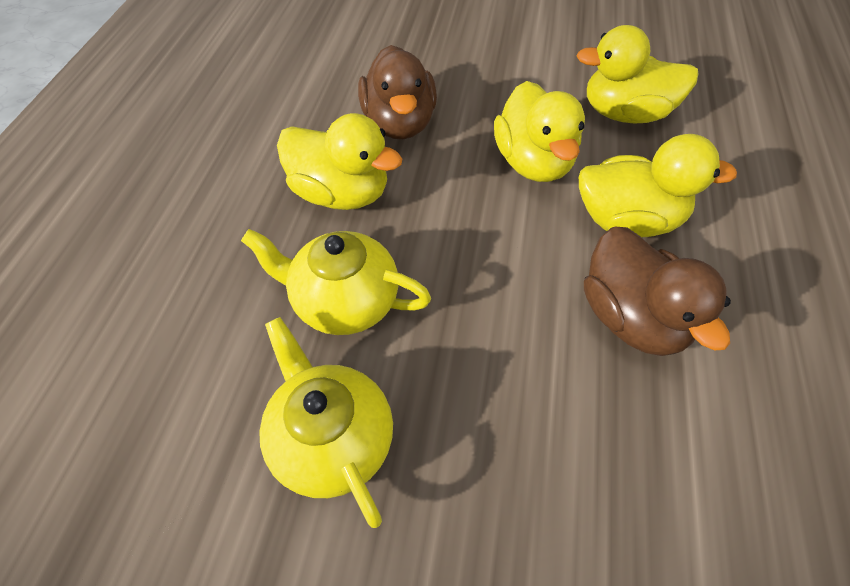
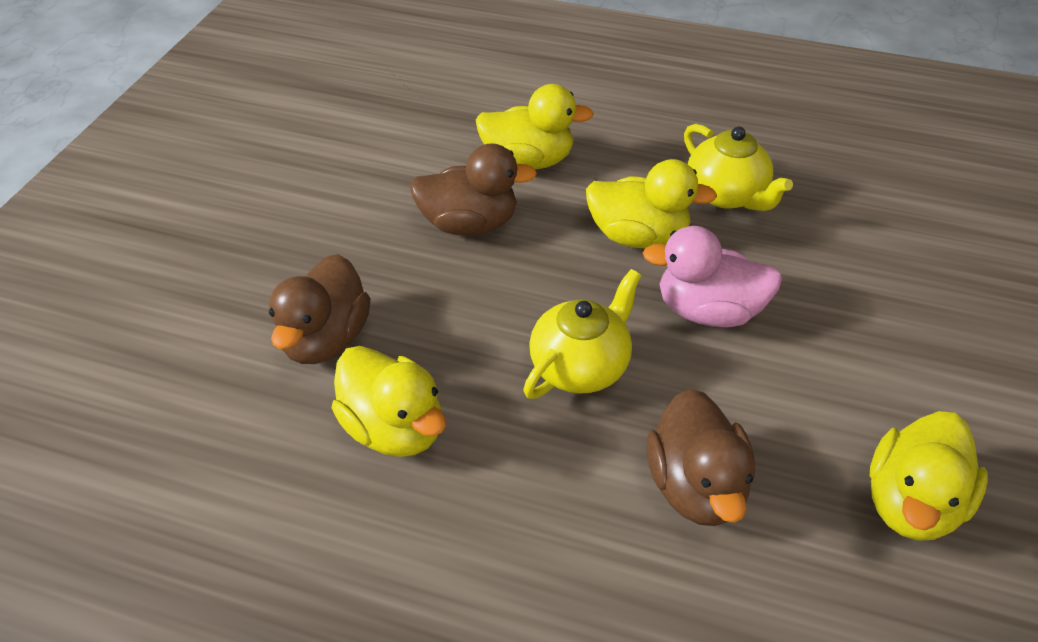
brown duck: [358,45,437,139] [584,227,731,356] = 2 -> [269,254,370,364] [410,143,537,236] [647,389,755,526] = 3
pink duck: none = 0 -> [643,226,782,327] = 1

